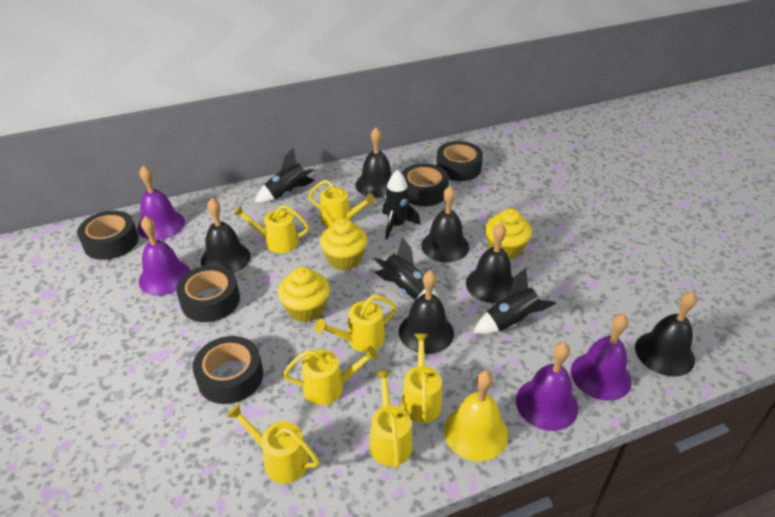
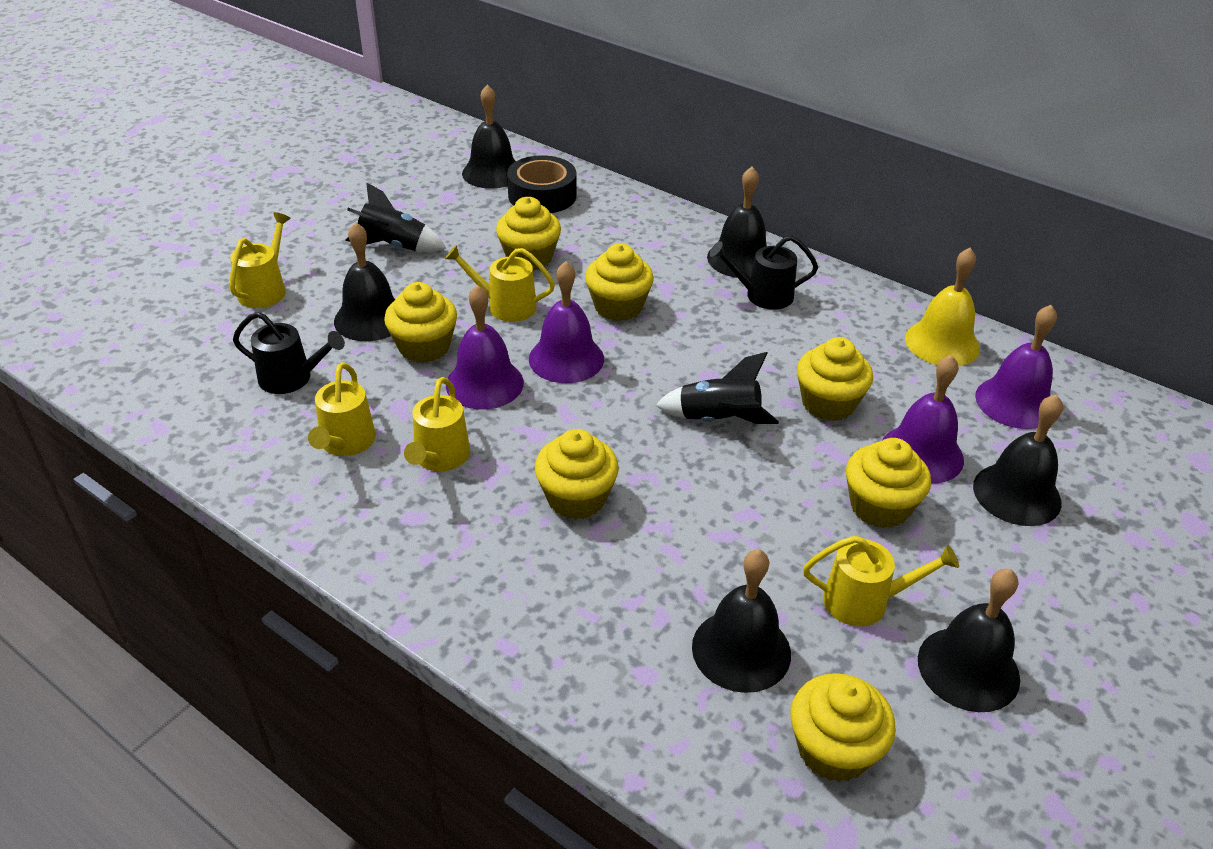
black rocket: [255,148,315,203] [373,237,438,300] [382,169,421,240] [474,267,556,334] = 4 -> [345,183,446,252] [656,352,779,424] = 2
black tape: [77,211,139,260] [176,265,240,322] [193,336,263,404] [402,163,449,206] [436,141,483,181] = 5 -> [507,155,576,213] = 1
black watering can: none = 0 -> [233,312,345,394] [710,236,818,310] = 2
yellow cupcake: [278,267,330,322] [320,218,367,270] [485,208,532,260] = 3 -> [384,282,457,363] [496,197,561,271] [535,429,619,520] [585,244,654,321] [791,673,896,782] [797,337,873,421] [846,438,931,528] = 7
yellow watering can: [227,404,319,483] [233,205,309,253] [283,346,378,405] [309,180,375,228] [315,295,396,352] [370,370,413,468] [401,334,442,423] = 7 -> [230,212,291,308] [308,362,376,456] [404,377,470,471] [445,245,555,322] [803,536,959,627] = 5

